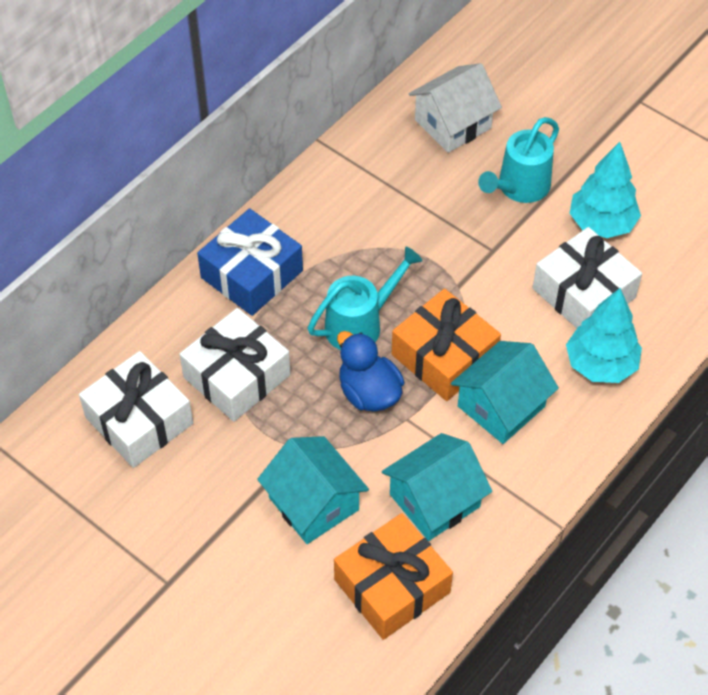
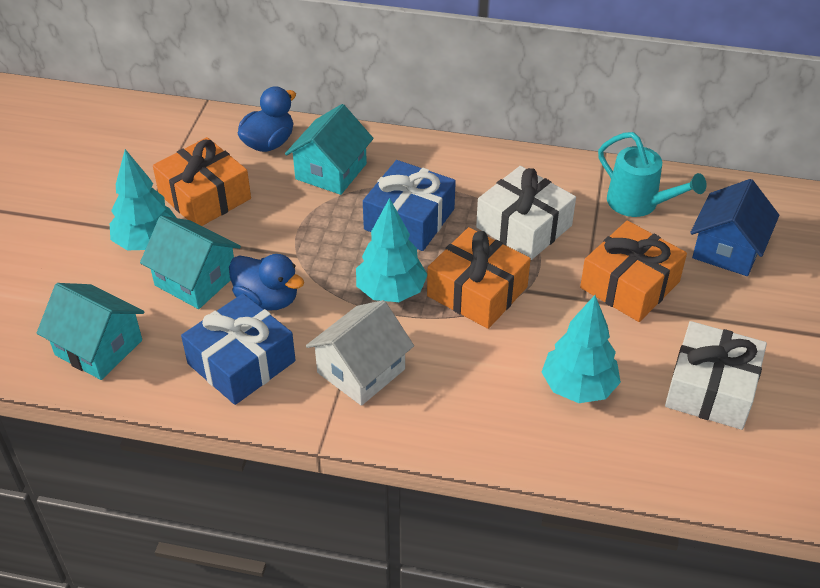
blue duck: [337,331,404,412] = 1 -> [229,254,304,311] [238,86,296,152] = 2
blue gift: [197,208,303,316] = 1 -> [181,294,296,405] [363,160,456,251] = 2
blue house: none = 0 -> [690,179,779,276] = 1
orange gift: [334,513,453,640] [392,288,501,401] = 2 -> [153,137,251,226] [427,227,531,329] [580,220,687,322] = 3
turquoise tree: [566,288,642,383] [570,142,641,238] = 2 -> [110,149,176,250] [356,198,427,302] [542,295,621,403] = 3
turquoise watering can: [308,247,423,350] [478,117,559,203] = 2 -> [598,132,706,217] = 1
white gift: [79,351,193,468] [179,308,291,422] [533,227,642,328] = 3 -> [476,166,576,260] [665,321,767,430] = 2

